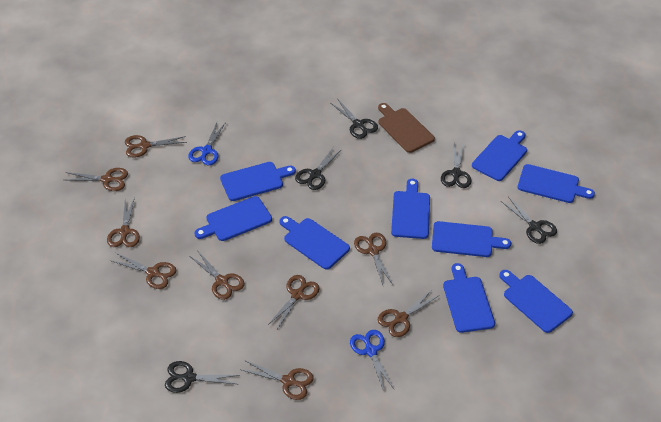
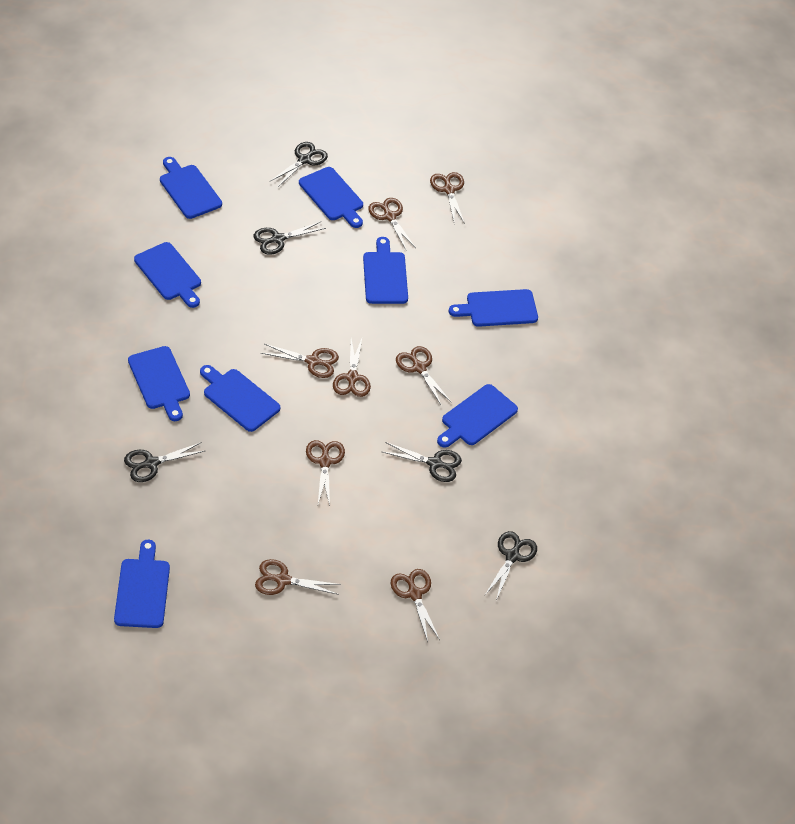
blue scissors: [188,122,226,165] [350,330,394,391] = 2 -> none = 0
brown cutting board: [378,103,435,153] = 1 -> none = 0
brown scissors: [65,168,128,191] [107,197,140,247] [110,253,176,289] [125,135,187,158] [191,250,244,300] [242,360,314,400] [267,275,319,331] [354,233,393,285] [378,290,438,337] = 9 -> [255,559,341,595] [261,344,339,378] [306,440,345,506] [333,339,371,397] [368,198,416,250] [391,569,440,642] [396,346,451,406] [430,172,465,224] = 8

